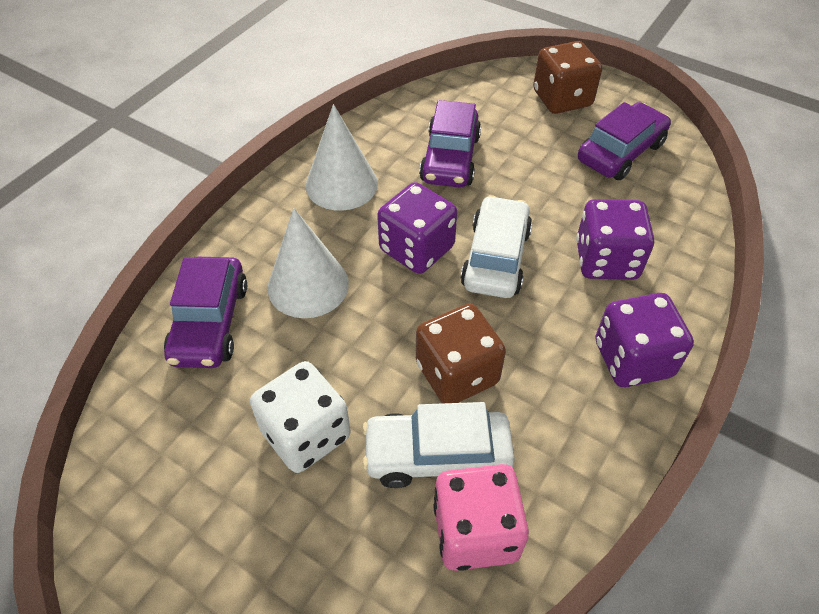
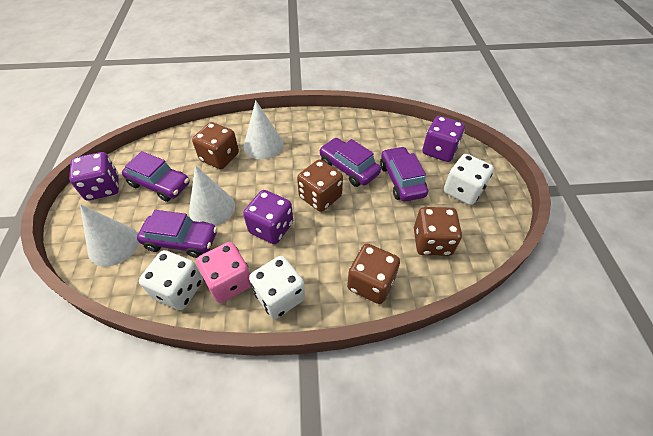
brown dice: [416,304,506,403] [533,41,602,114] = 2 -> [192,122,239,169] [297,159,343,212] [347,244,400,304] [414,207,462,256] = 4
purple car: [164,257,247,368] [419,100,481,187] [578,102,671,180] = 3 -> [122,151,190,202] [137,210,217,258] [319,138,381,187] [380,146,428,202] = 4
white car: [362,402,515,488] [460,195,532,298] = 2 -> none = 0
white cone: [268,208,349,318] [306,104,378,211] = 2 -> [80,204,139,267] [189,165,235,226] [244,100,283,159] = 3
white dice: [250,361,351,473] = 1 -> [139,250,203,310] [249,256,305,319] [444,154,494,205] = 3

